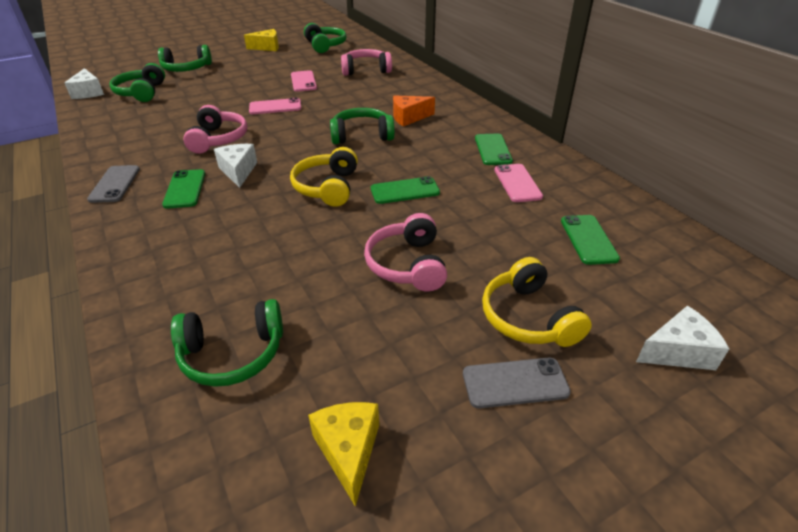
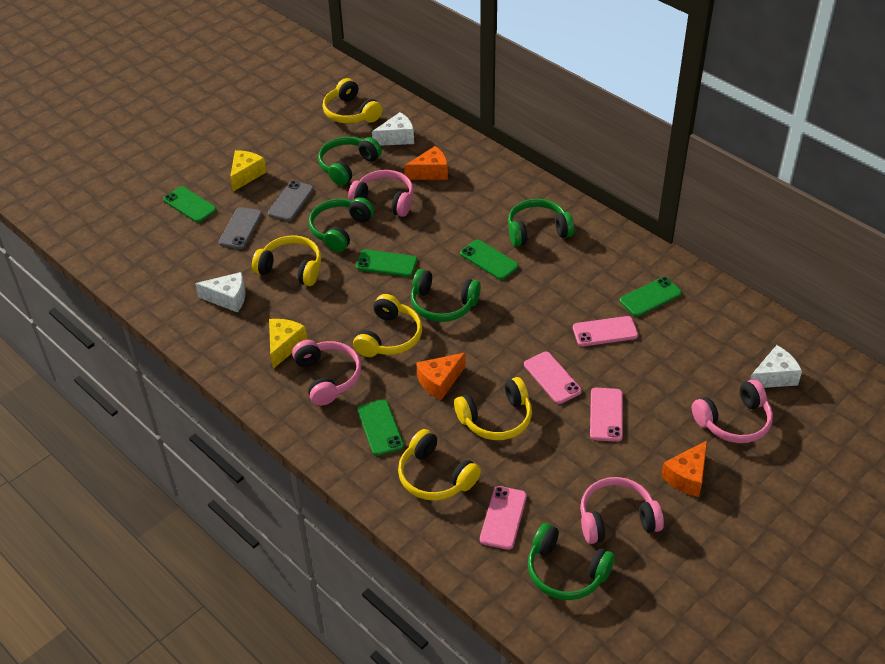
green phone: [162,169,205,209] [371,176,440,204] [475,134,513,165] [561,215,620,265] = 4 -> [163,186,217,223] [356,249,417,277] [357,399,404,456] [460,239,519,280] [620,277,682,317] = 5
orange cheese: [393,95,435,127] = 1 -> [404,146,448,180] [416,353,466,400] [661,441,707,497] = 3
pink headphones: [183,105,247,154] [341,49,392,76] [364,213,447,292] = 3 -> [292,340,361,406] [348,170,414,217] [580,477,664,544] [692,379,773,443] = 4
pink phone: [249,98,301,114] [291,70,317,92] [494,164,543,202] = 3 -> [480,486,527,550] [524,352,582,404] [573,316,638,346] [590,388,623,442] = 4
yellow headphones: [290,147,358,207] [482,257,592,347] = 2 -> [252,235,321,286] [322,78,382,123] [353,294,422,357] [398,429,481,501] [454,377,532,440] = 5

